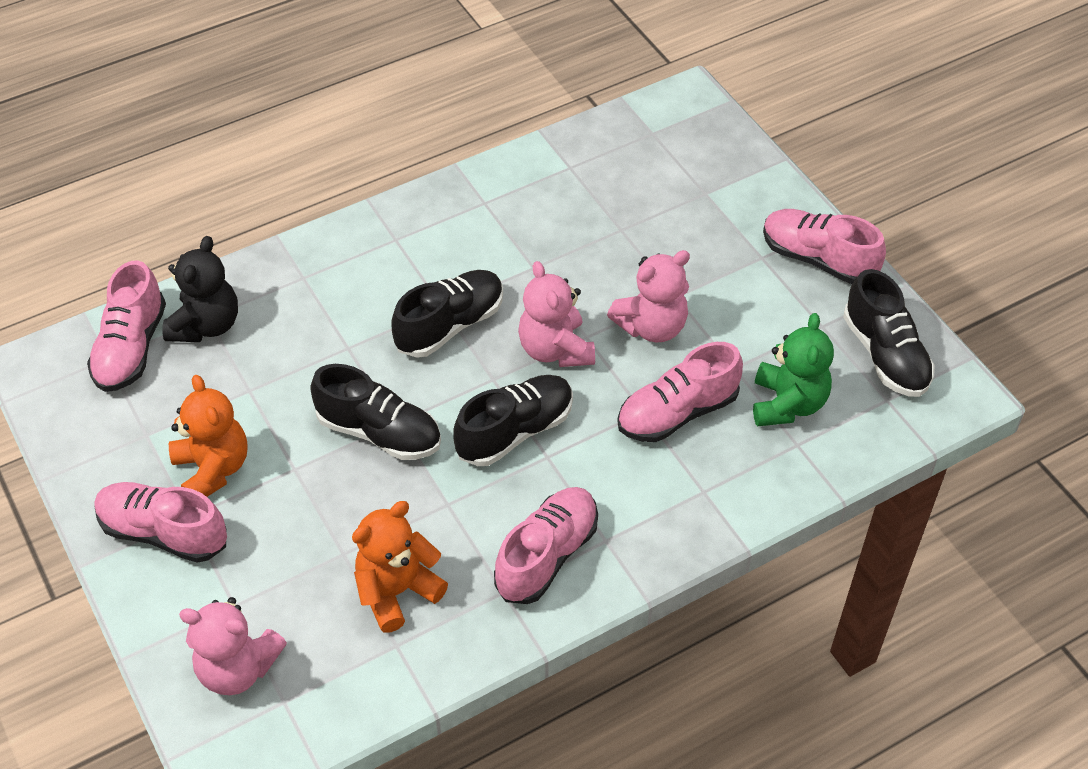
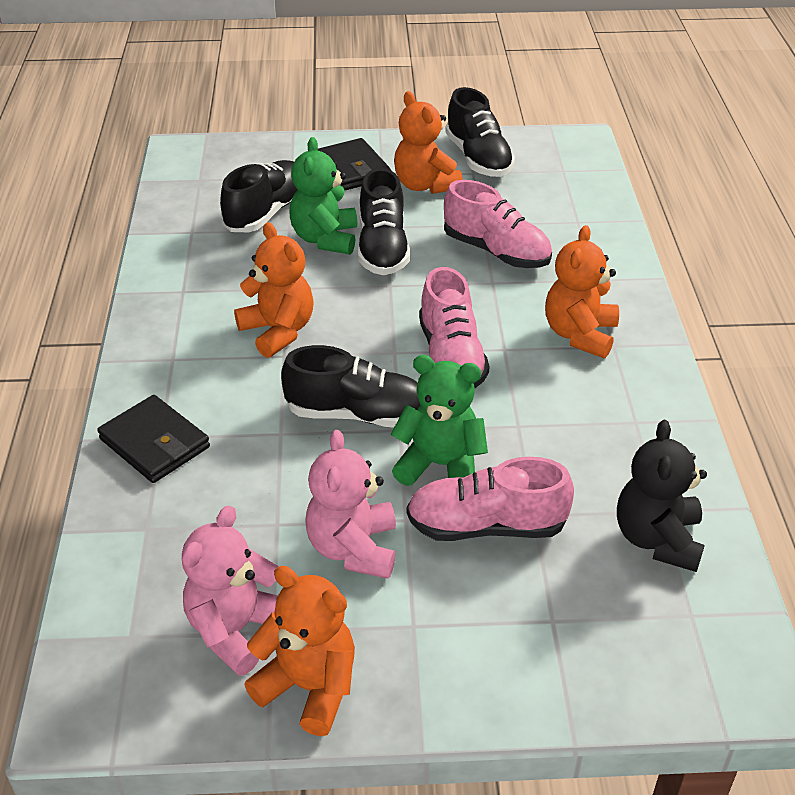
black wallet: none = 0 -> [97,395,210,483] [317,138,391,191] = 2
green teddy bear: [753,313,834,426] = 1 -> [290,137,357,255] [390,355,488,486] = 2
orange teddy bear: [169,375,248,497] [352,501,448,633] = 2 -> [234,222,314,358] [244,566,355,736] [394,91,463,194] [545,225,619,358] = 4
pink shoe: [87,260,166,392] [94,482,227,563] [494,487,598,604] [617,342,743,442] [763,209,886,284] = 5 -> [407,457,574,541] [419,267,490,388] [444,180,552,268] = 3
pink teddy bear: [179,597,287,695] [518,261,595,367] [607,250,690,342] = 3 -> [182,506,279,676] [305,430,396,579] = 2

